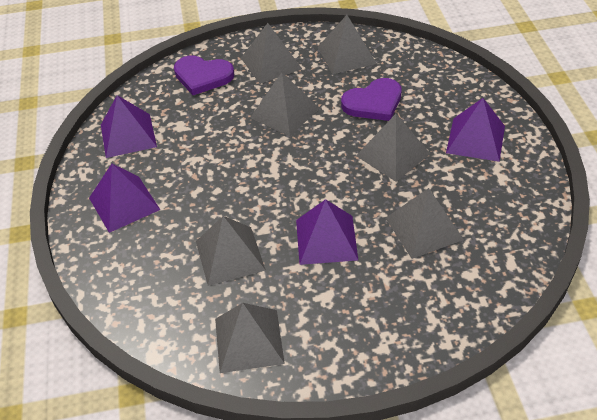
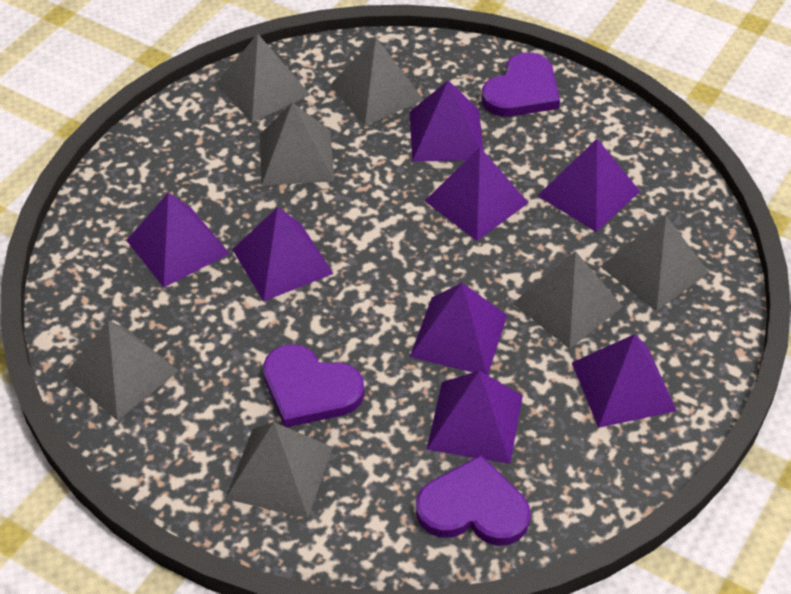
purple heart: [174,56,234,95] [341,78,402,121] = 2 -> [263,344,364,427] [416,455,531,546] [482,52,560,117] = 3
purple pyramid: [89,164,160,233] [101,95,157,158] [296,199,358,265] [446,98,505,162] = 4 -> [126,192,230,287] [232,207,333,302] [410,80,483,162] [410,283,507,375] [425,147,528,241] [427,370,523,464] [537,139,640,232] [572,334,677,428] = 8

